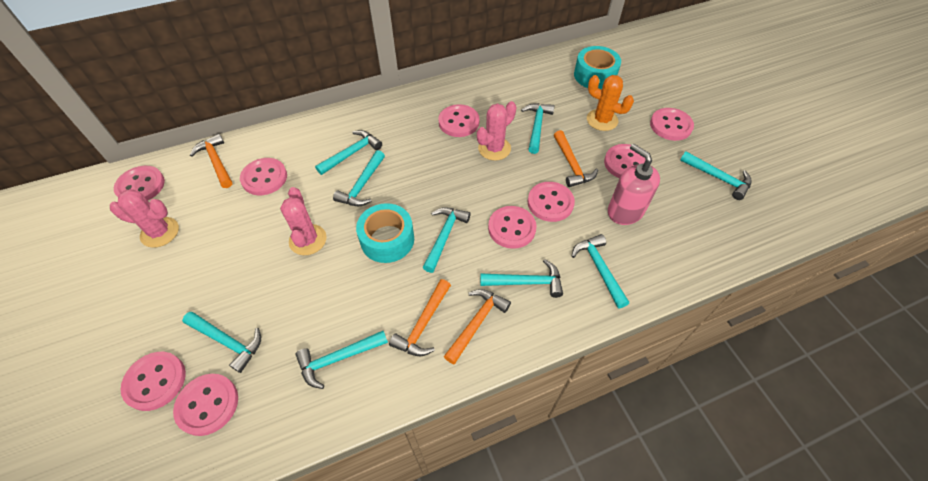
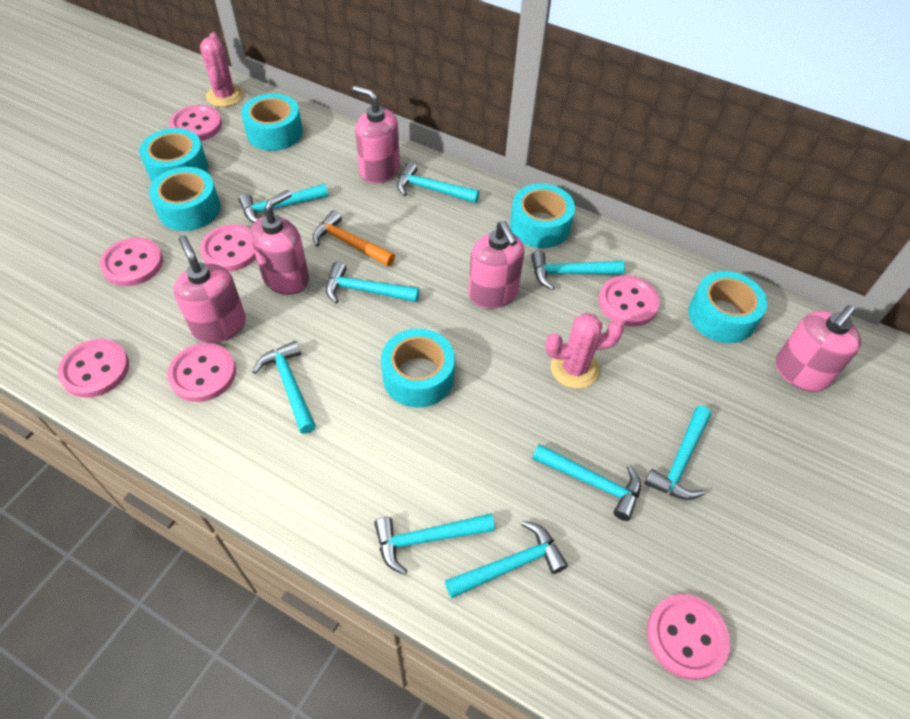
orange cactus: [587,75,634,131] = 1 -> none = 0
orange hammer: [190,134,232,188] [389,279,451,356] [444,289,511,364] [554,130,598,187] = 4 -> [313,210,395,267] = 1
pink button: [114,166,165,200] [120,352,186,411] [173,374,238,436] [240,158,287,195] [438,104,480,137] [488,206,537,249] [527,182,575,222] [604,144,646,178] [650,108,694,141] = 9 -> [58,339,129,398] [100,238,163,286] [167,343,236,402] [169,105,222,141] [200,224,256,271] [599,276,660,327] [647,594,730,680] = 7
pink cactus: [110,189,179,248] [280,187,327,255] [477,101,516,161] = 3 -> [200,32,244,107] [545,313,624,389] = 2
pink soap dispenser: [608,144,660,225] = 1 -> [173,235,246,343] [250,190,309,295] [352,85,400,184] [468,221,524,309] [776,305,861,392] = 5
turquoise tape: [356,203,414,263] [574,46,621,90] = 2 -> [139,128,208,182] [149,167,220,231] [241,93,303,151] [381,329,455,408] [510,184,575,248] [688,271,767,343] = 6

